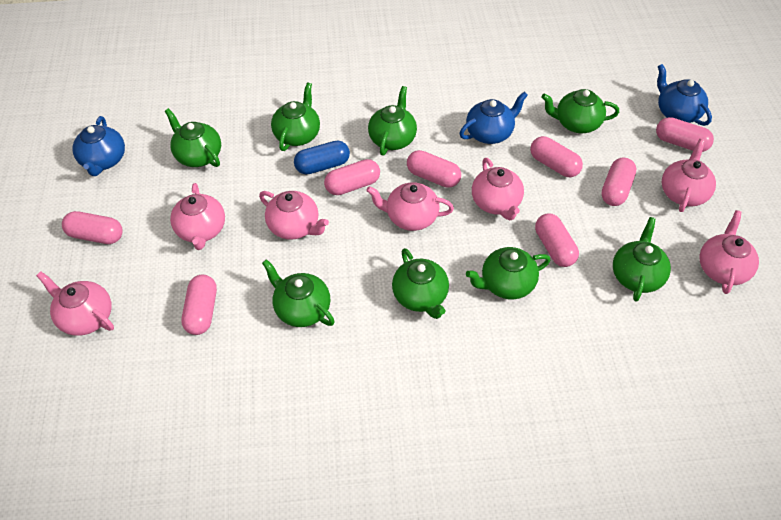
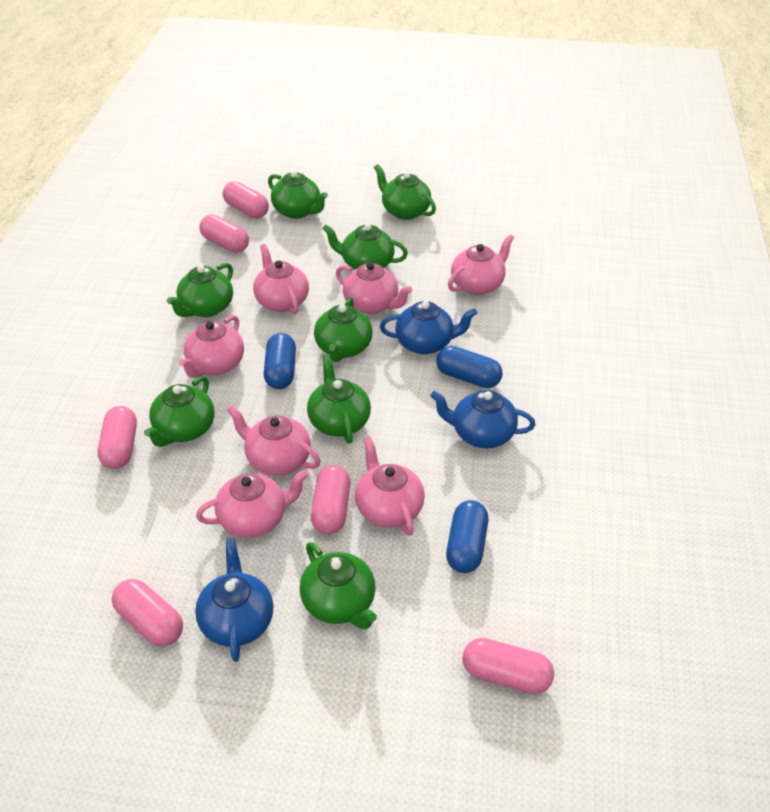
blue capsule: [294,141,350,175] = 1 -> [264,333,296,389] [436,346,503,388] [446,500,489,573] = 3
pink capsule: [62,211,123,244] [181,274,217,335] [324,159,380,195] [407,150,461,188] [530,136,583,177] [535,213,579,267] [601,158,637,206] [656,117,714,152] = 8 -> [98,406,137,469] [112,579,183,646] [199,215,249,253] [223,181,269,218] [311,465,350,535] [462,638,554,694] = 6

